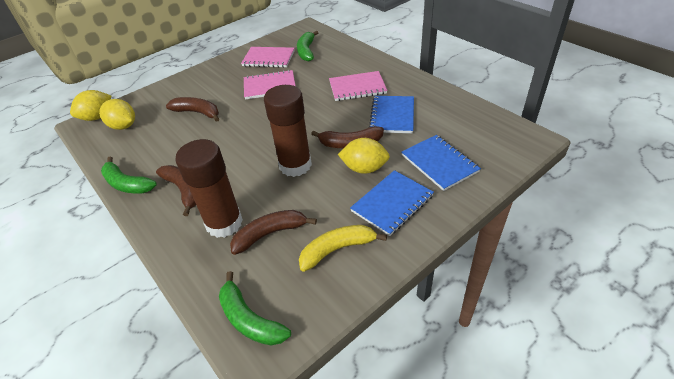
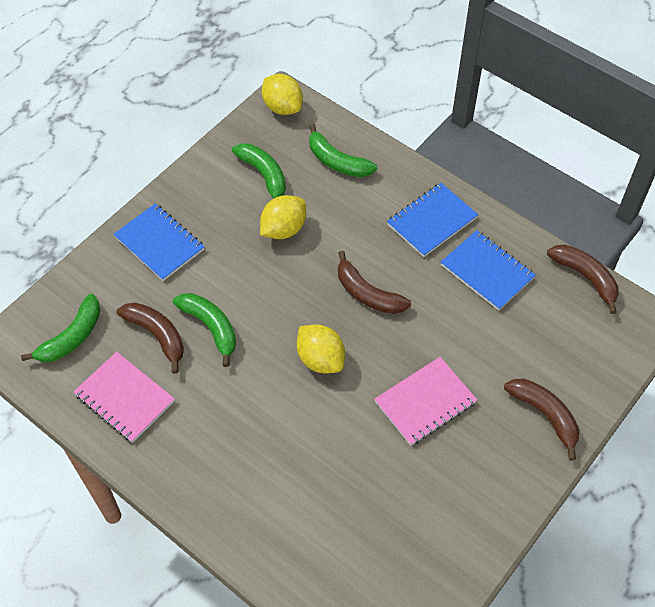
brown glue stick: [175,139,243,238] [264,85,312,177] = 2 -> none = 0
green banana: [101,156,157,194] [219,271,291,346] [297,31,318,61] = 3 -> [21,294,100,362] [173,293,236,367] [232,143,286,199] [309,124,377,177] = 4
pink notebook: [241,47,295,68] [244,70,296,100] [329,71,388,101] = 3 -> [73,352,175,443] [375,357,477,446] = 2
yellow banana: [299,225,387,272] = 1 -> none = 0

